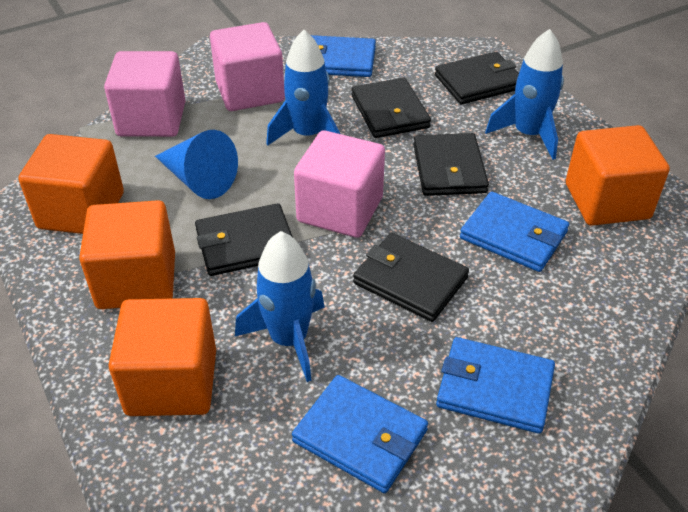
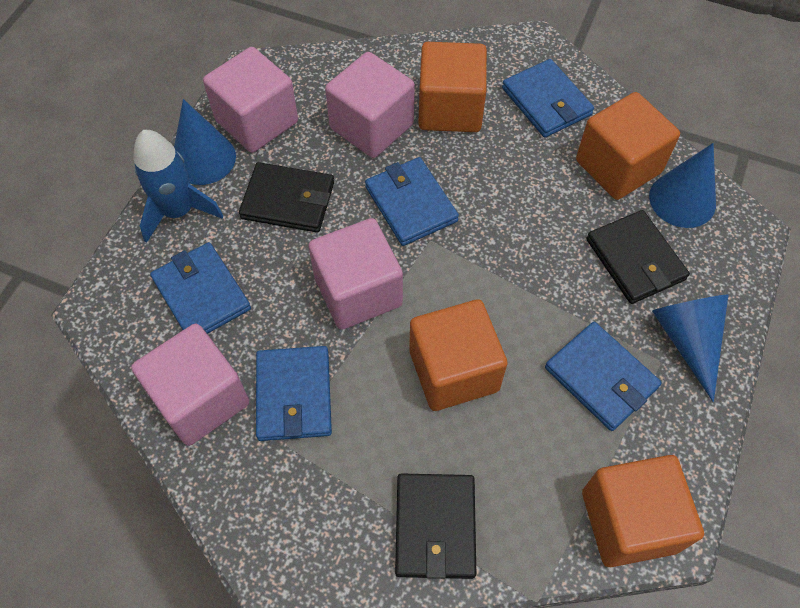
black wallet: [195,203,293,276] [351,78,431,138] [353,233,469,322] [413,133,489,196] [435,52,519,104] = 5 -> [239,162,334,233] [395,473,476,579] [586,210,690,304] = 3
blue cone: [155,130,238,199] = 1 -> [174,99,236,185] [649,143,716,228] [652,295,728,402] = 3
blue rocket: [235,231,325,382] [266,30,340,146] [485,29,564,160] = 3 -> [133,130,223,243] = 1
blue wallet: [292,375,428,493] [311,35,376,77] [436,337,555,434] [460,191,569,272] = 4 -> [150,242,251,334] [256,346,332,441] [365,157,459,246] [502,59,594,138] [545,322,662,431] = 5
pink cube: [104,51,186,137] [210,22,285,111] [294,130,385,238] = 3 -> [131,324,249,446] [203,47,298,153] [308,218,403,330] [325,52,415,158] = 4

